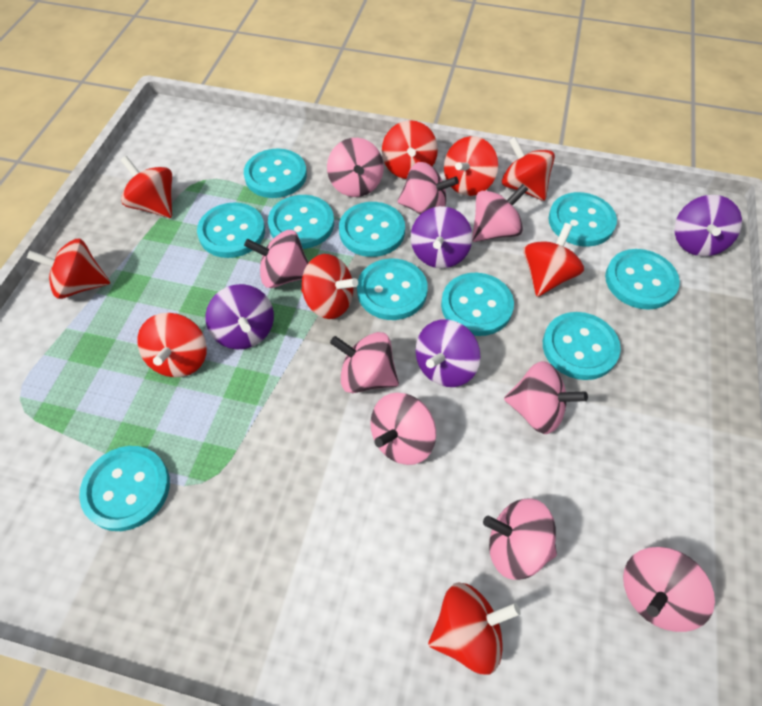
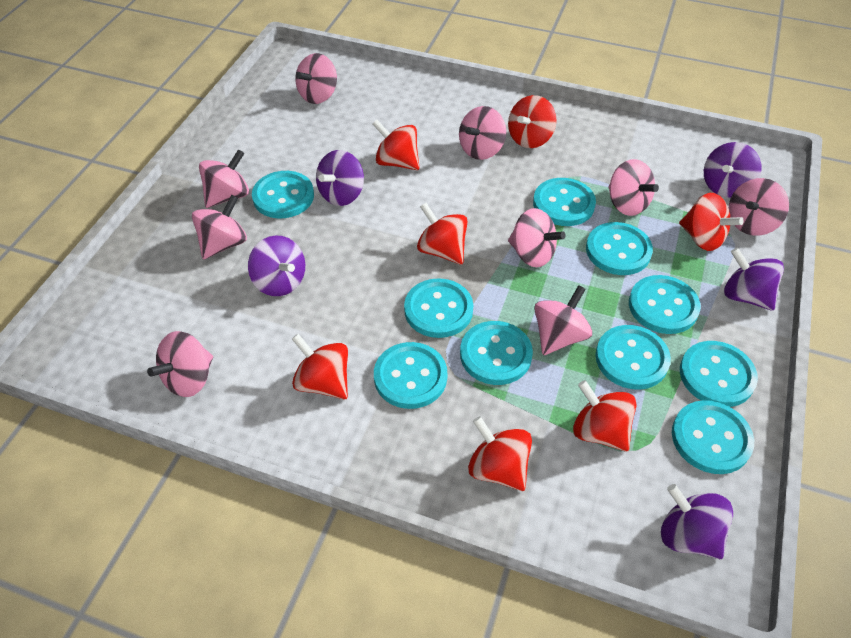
purple spinning top: [205,284,274,349] [411,206,473,268] [416,319,480,387] [675,195,742,256] = 4 -> [248,235,305,296] [316,150,364,206] [661,484,733,559] [704,142,762,198] [724,248,784,311] = 5
red spinning top: [27,239,110,299] [121,156,172,218] [137,313,207,377] [301,254,358,319] [382,120,438,179] [428,582,521,675] [444,136,498,196] [502,137,555,201] [523,223,584,297] = 9 -> [292,334,348,399] [373,120,419,170] [417,203,468,265] [468,416,532,491] [508,95,557,148] [573,380,637,452] [679,193,744,251] = 7

